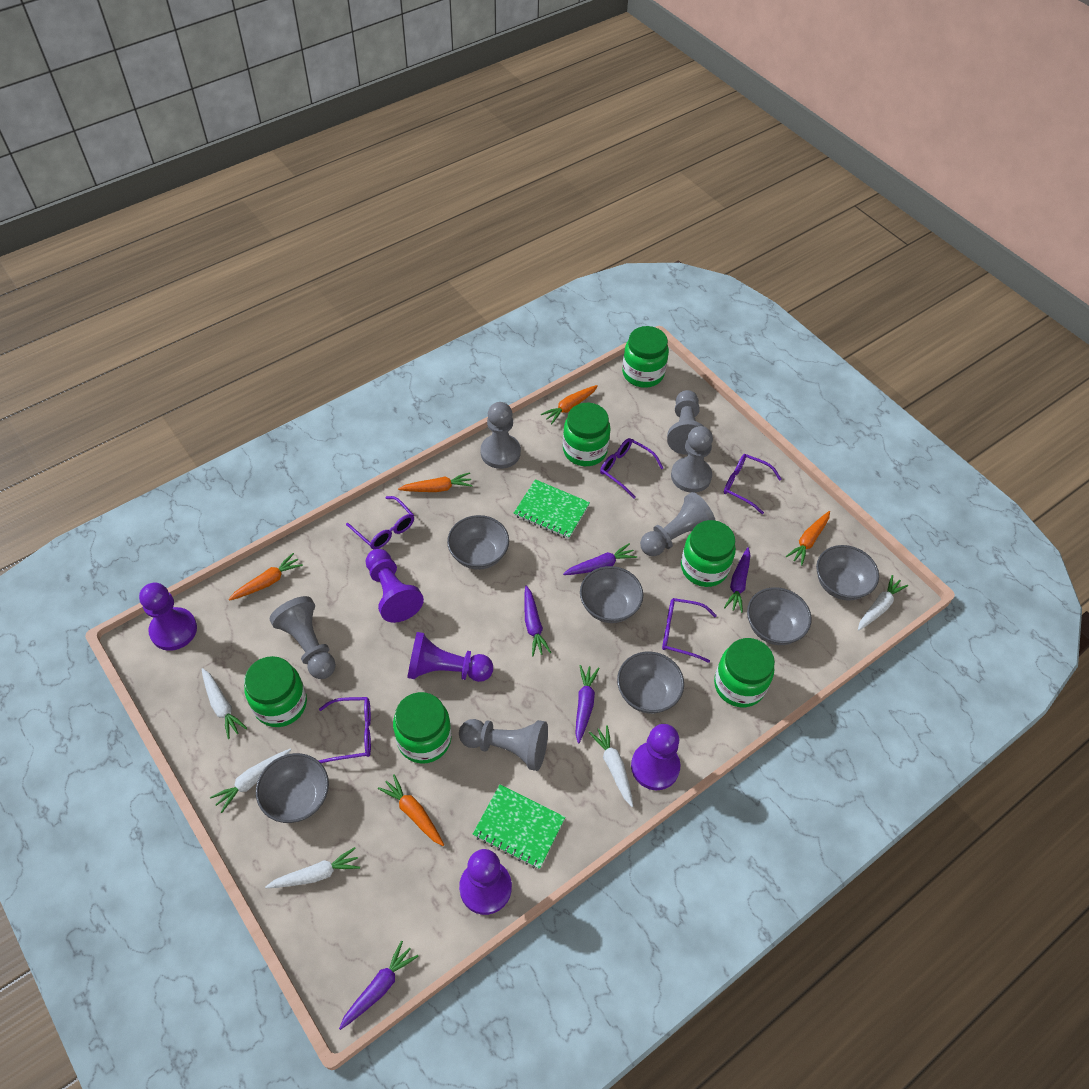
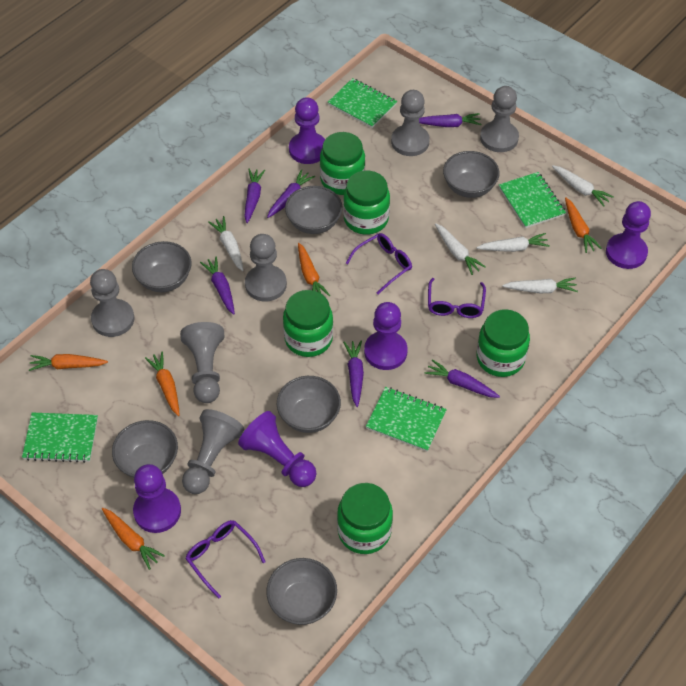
green jar: [244,656,307,727] [393,692,451,764] [563,403,611,466] [622,326,669,388] [681,520,736,587] [714,638,775,707] = 6 -> [283,290,333,357] [320,132,365,195] [337,483,393,554] [343,171,390,235] [477,309,530,377] = 5
green notebook: [473,785,566,869] [514,479,590,539] = 2 -> [22,413,98,463] [328,78,397,128] [366,387,447,452] [499,172,566,228] = 4
purple carrot: [339,941,418,1030] [524,585,551,656] [563,543,637,575] [575,665,599,743] [724,547,751,613] = 5 -> [200,256,235,315] [244,169,265,223] [267,169,315,218] [343,341,364,407] [419,113,481,127] [425,359,500,398] = 6
purple glasses: [318,697,371,763] [346,496,414,549] [600,438,663,499] [662,598,717,663] [724,454,781,514] = 5 -> [185,520,266,599] [346,233,412,294] [428,278,486,318] = 3

